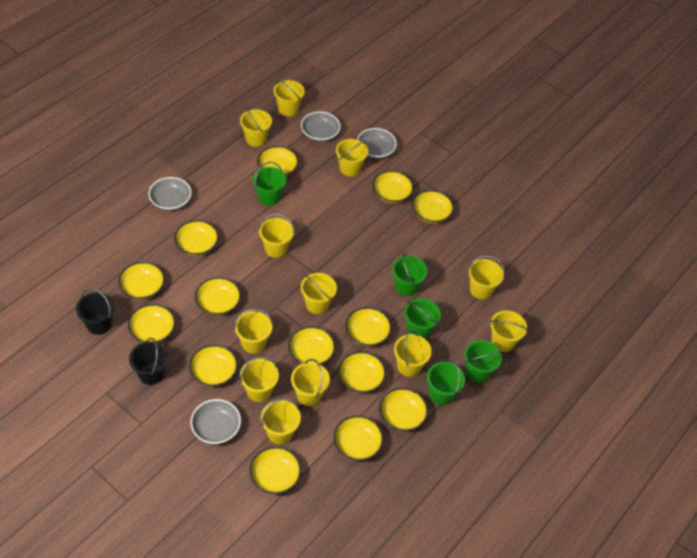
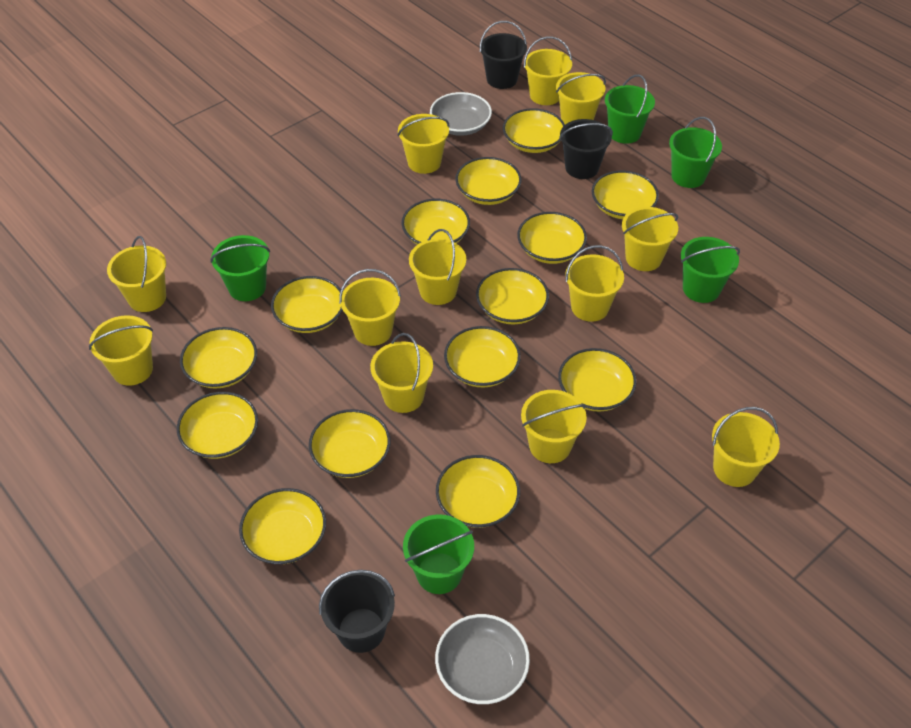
black bucket: [76,288,114,335] [129,338,168,385] = 2 -> [319,570,395,653] [480,21,527,89] [559,119,613,179] = 3
grey bowl: [148,177,192,210] [191,399,241,444] [301,111,341,142] [357,128,397,159] = 4 -> [430,92,492,136] [435,614,530,704] = 2

